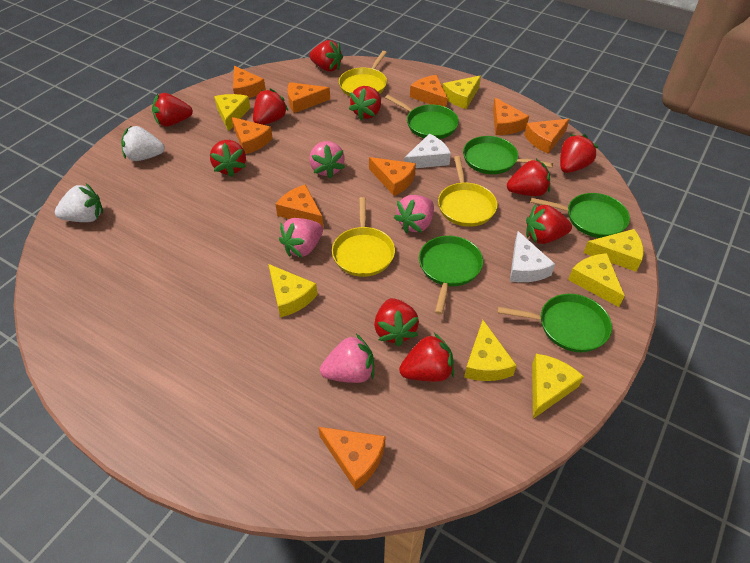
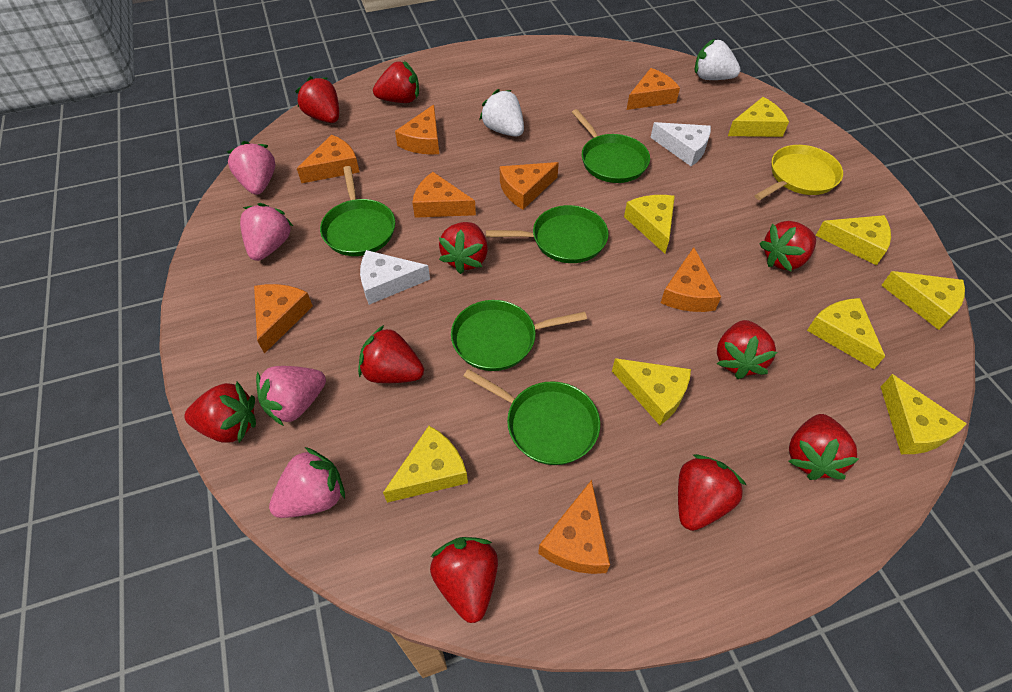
orange cheese: [231,117,273,154] [233,66,266,98] [275,184,323,227] [287,82,330,113] [318,427,385,490] [369,157,416,196] [410,75,448,107] [493,98,529,135] [524,119,569,154] = 9 -> [254,284,313,354] [297,135,360,183] [395,105,439,154] [412,172,476,218] [500,162,559,210] [538,480,610,574] [627,68,680,110] [661,247,721,312] = 8
yellow cheese: [214,94,250,132] [268,264,317,317] [443,75,481,109] [464,320,517,381] [532,354,584,419] [568,253,625,307] [584,229,644,272] = 7 -> [383,426,468,503] [612,358,691,425] [624,195,675,254] [728,97,789,137] [807,298,885,369] [816,215,891,266] [881,271,965,330] [881,374,967,454] = 8
yellow pan: [332,197,395,277] [339,51,387,97] [438,156,498,227] = 3 -> [755,145,843,200] = 1

